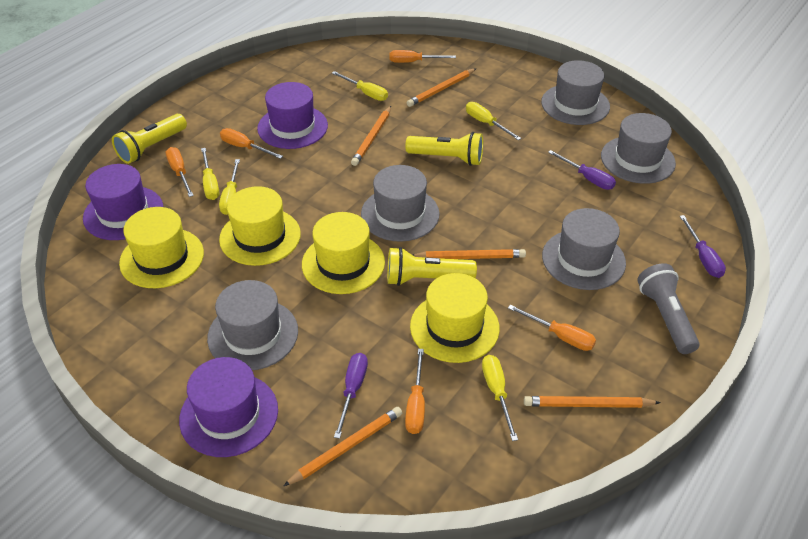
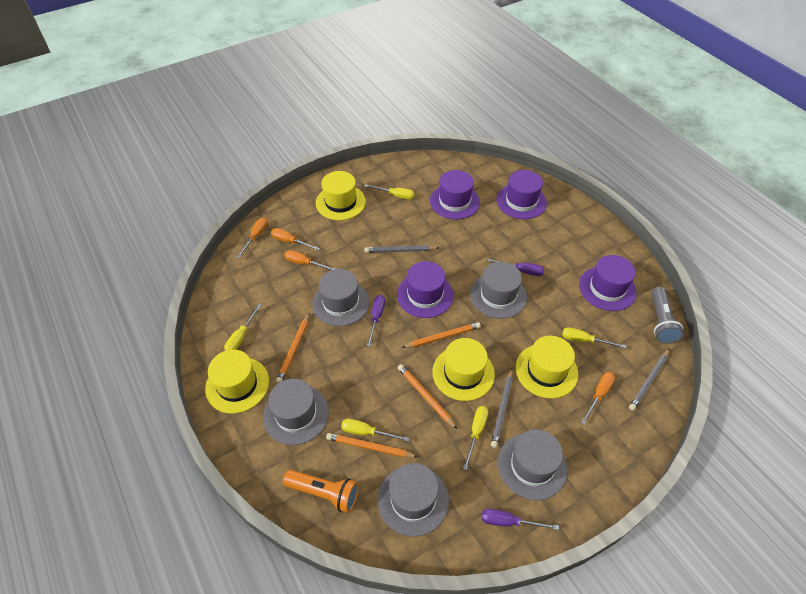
grey pencil: none = 0 -> [365,245,439,253] [491,368,513,448] [629,349,670,411] = 3
orange flashlight: none = 0 -> [283,470,359,513] = 1
orange pencil: [283,407,402,486] [351,106,391,166] [407,68,476,107] [413,249,526,259] [524,396,661,408] = 5 -> [276,313,309,383] [326,433,418,458] [397,364,457,429] [402,322,481,348] = 4
orange screwdriver: [166,147,194,197] [220,128,283,159] [390,50,456,63] [405,349,425,434] [508,305,596,351] = 5 -> [236,218,268,258] [271,228,320,251] [284,250,336,270] [581,372,615,425] = 4
purple hat: [83,164,163,240] [179,357,278,457] [257,82,328,149] = 3 -> [397,261,454,318] [430,170,480,219] [497,170,547,219] [579,255,637,311] = 4
yellow flashlight: [112,114,187,164] [387,247,477,286] [405,132,483,166] = 3 -> none = 0

